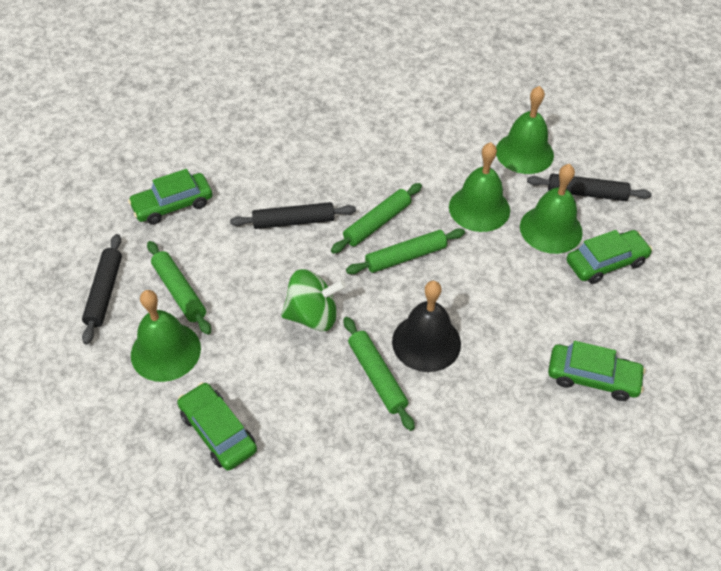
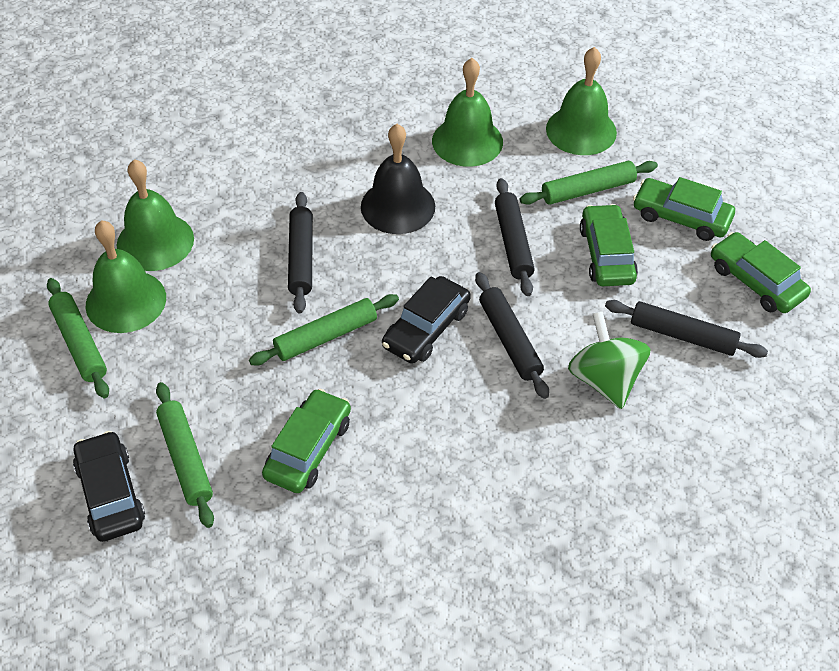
black car: none = 0 -> [73,431,145,542] [382,276,471,364] = 2
black rolling pin: [82,234,122,345] [230,202,356,229] [527,174,652,201] = 3 -> [288,192,313,313] [475,272,549,399] [495,178,535,296] [605,300,768,358] = 4

